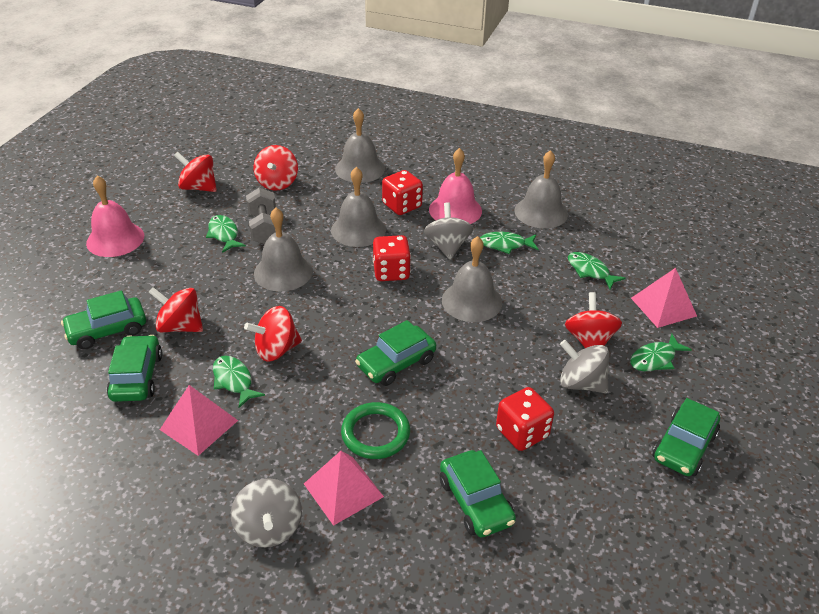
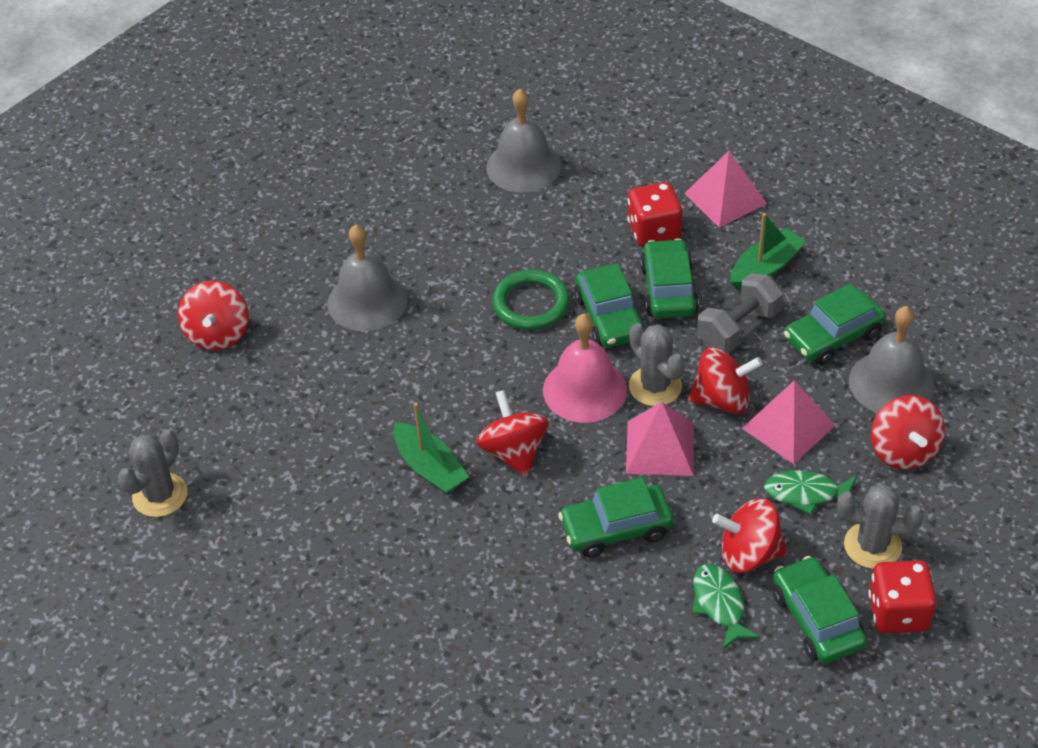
green boat: none = 0 -> [393,403,469,495] [730,213,806,290] = 2
green fish: [206,215,246,253] [213,356,265,408] [480,232,539,254] [568,252,626,289] [630,334,692,371] = 5 -> [692,564,760,649] [764,470,858,515] = 2
grey bell: [254,208,313,291] [331,167,386,247] [335,108,385,183] [442,236,502,322] [515,150,568,229] = 5 -> [328,224,407,331] [486,89,561,193] [849,306,935,413] = 3
grey cactus: none = 0 -> [118,429,187,517] [629,323,685,406] [837,484,924,569] = 3
grey spinning top: [231,478,302,548] [424,202,473,260] [560,340,609,393] = 3 -> none = 0
pink bell: [86,175,144,257] [429,148,482,224] = 2 -> [543,314,627,423] = 1
red dice: [373,235,411,281] [382,170,423,215] [496,387,554,451] = 3 -> [627,182,682,247] [868,560,937,633] = 2

